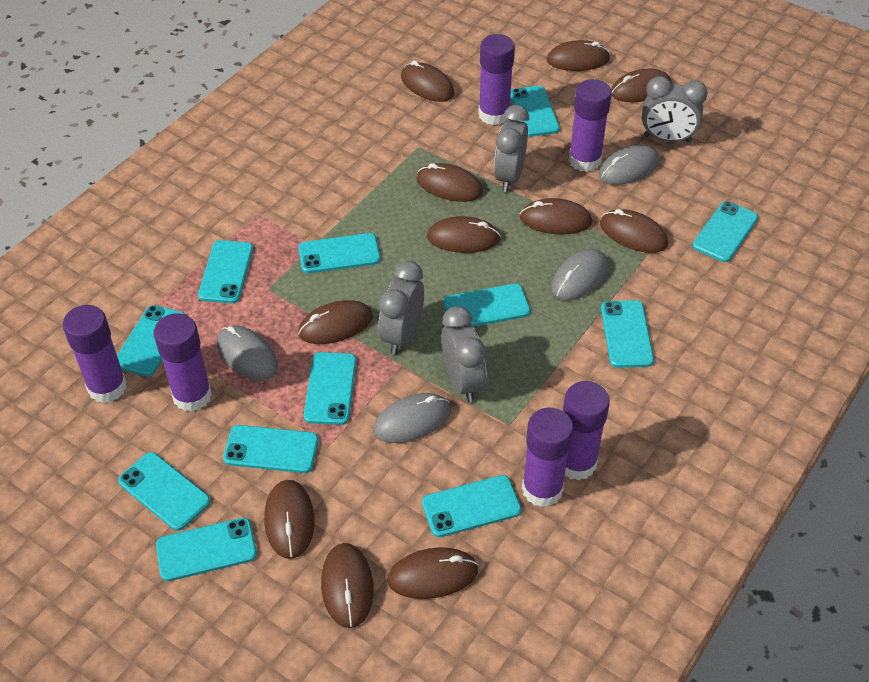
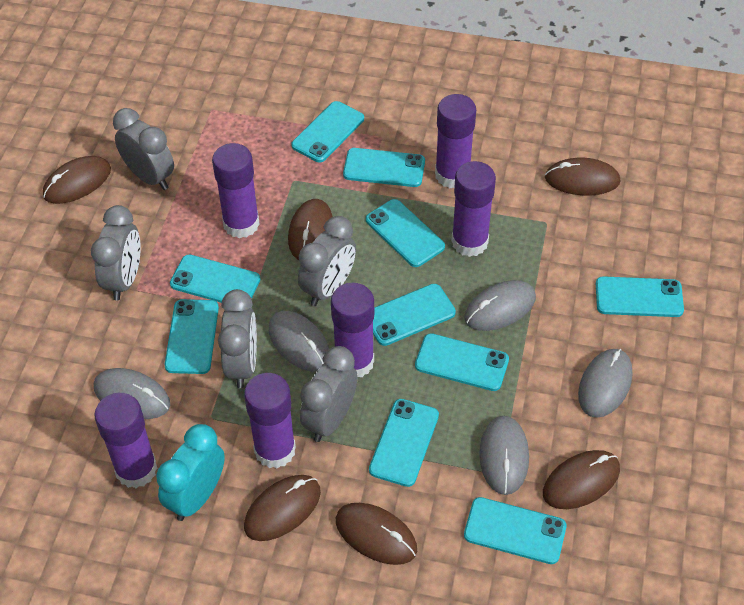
brown mouse: [264,480,315,559] [298,300,373,344] [321,543,374,628] [387,547,478,599] [401,61,455,102] [416,163,483,202] [427,216,501,253] [520,198,592,234] [547,40,610,71] [600,209,668,253] [611,68,672,102] = 11 -> [43,156,111,204] [244,475,321,541] [288,199,333,260] [336,503,417,565] [543,450,620,509] [545,158,621,195] = 6
grey clock: [378,261,424,355] [441,306,486,403] [494,105,529,192] [642,76,708,143] = 4 -> [91,205,141,301] [113,108,174,190] [218,289,257,388] [298,216,356,306] [300,346,358,442] = 5
grey mouse: [217,325,278,381] [373,393,451,443] [551,249,608,300] [599,145,659,185] = 4 -> [94,368,170,419] [269,311,329,372] [464,280,536,331] [479,416,529,495] [578,349,632,418] = 5
turquoise clock: none = 0 -> [156,424,225,521] = 1
turquoise phone: [117,305,186,377] [118,452,211,531] [156,518,257,581] [198,240,253,303] [223,425,319,473] [298,233,380,273] [304,352,357,425] [422,475,522,537] [443,284,530,327] [510,86,560,137] [601,300,654,368] [692,201,758,262] = 12 -> [165,299,219,374] [170,255,260,303] [291,101,364,162] [343,148,425,187] [366,199,445,267] [369,399,439,487] [373,284,456,346] [415,333,509,391] [464,497,567,564] [596,276,684,317] = 10

